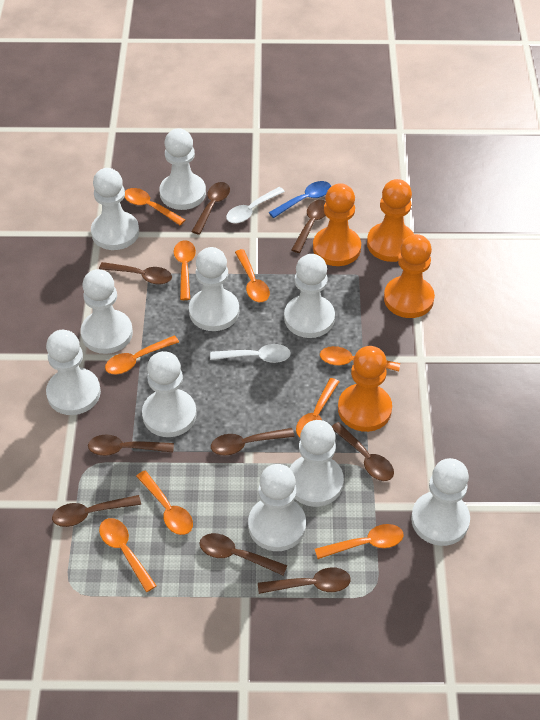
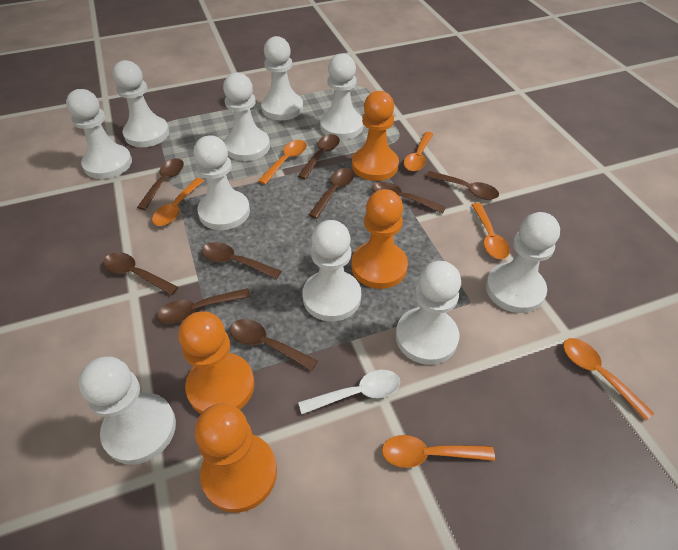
blue spoon: [269,181,331,218] = 1 -> none = 0
orange spoon: [99,518,157,592] [105,335,179,374] [125,188,185,225] [136,471,193,535] [174,240,196,300] [235,249,270,302] [296,378,340,438] [315,524,404,559] [320,346,400,371] = 9 -> [152,178,204,226] [258,140,307,185] [382,435,495,468] [404,132,434,171] [472,203,510,259] [563,338,654,421] = 6
white spoon: [210,344,291,363] [226,187,285,224] = 2 -> [298,370,400,414] = 1

